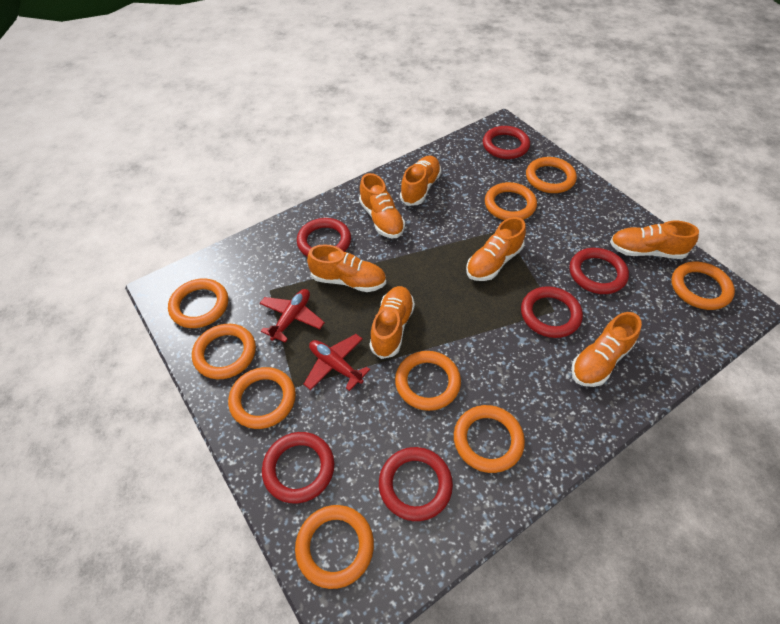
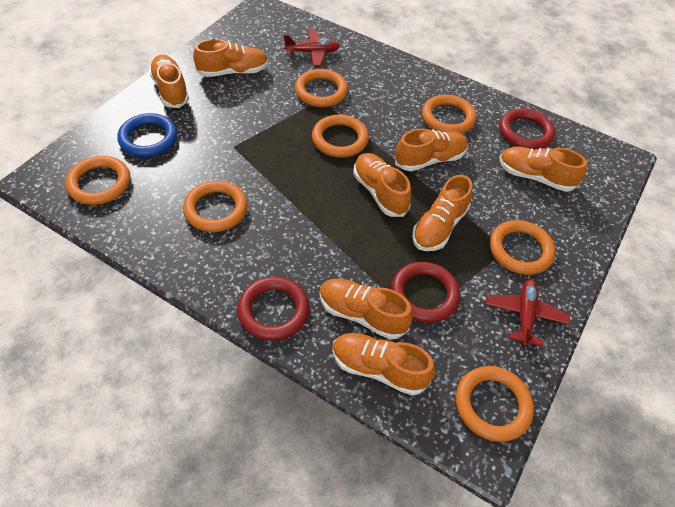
blue ring: none = 0 -> [117,113,177,157] = 1
orange ring: [168,278,228,328] [192,324,256,379] [228,367,296,429] [295,505,374,589] [395,351,461,411] [454,405,525,473] [485,182,537,220] [526,157,577,193] [671,261,735,310] = 9 -> [65,156,130,205] [183,181,248,232] [295,69,348,107] [312,114,369,158] [422,94,477,134] [456,366,534,442] [490,220,556,275] = 7
orange shoe: [307,244,386,292] [359,173,405,238] [369,286,415,359] [400,156,441,206] [466,217,526,281] [571,312,642,387] [610,221,699,259] = 7 -> [149,55,189,108] [193,39,269,77] [320,279,413,340] [332,333,435,396] [353,153,411,217] [395,129,468,171] [412,175,473,251] [499,146,587,192] = 8
red ring: [262,432,334,503] [297,218,351,257] [379,447,453,521] [483,126,530,159] [521,286,583,338] [570,248,629,294] = 6 -> [237,276,309,340] [391,262,460,323] [500,109,555,150] = 3

